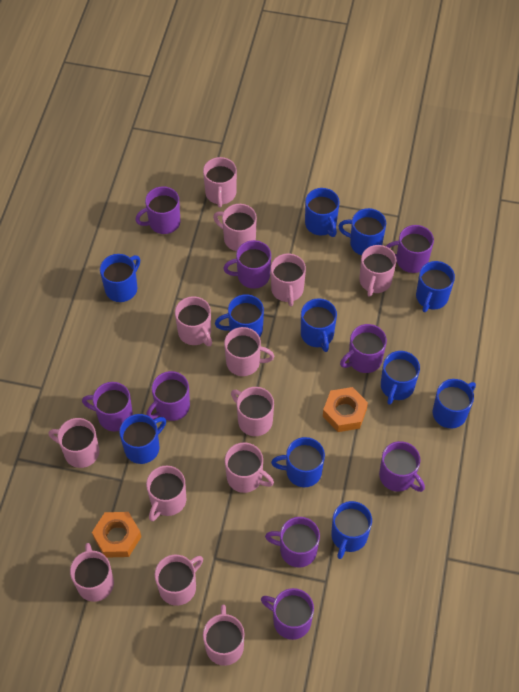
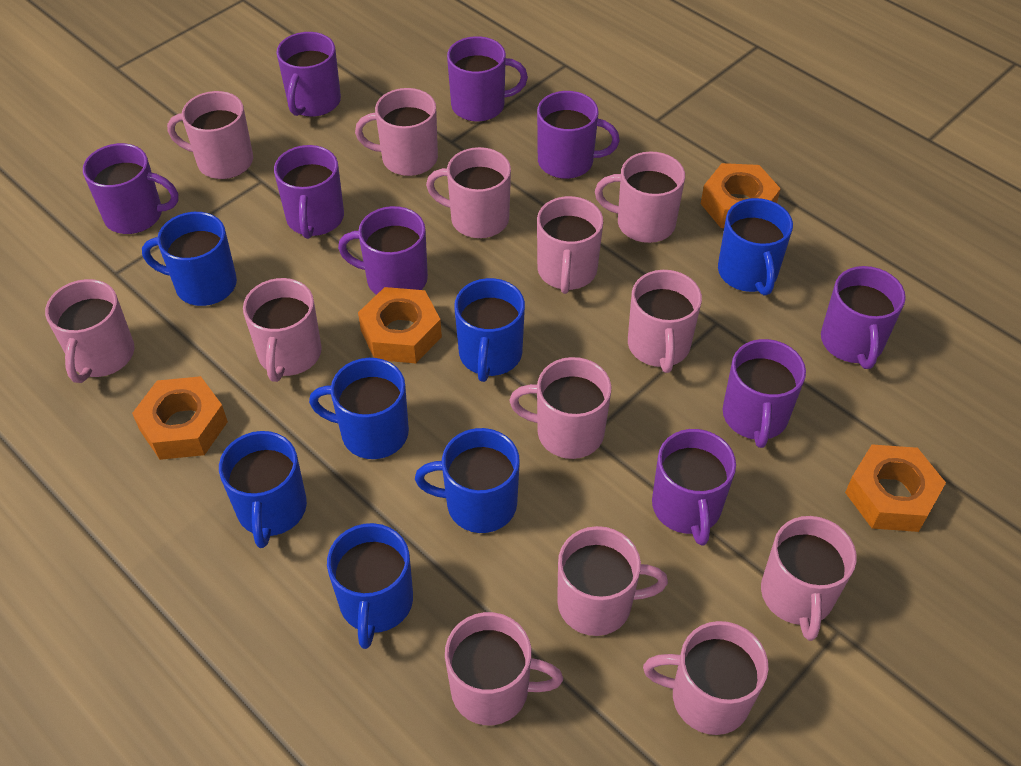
blue mug: [100,254,140,302] [119,414,166,464] [215,294,264,337] [271,437,325,487] [301,298,337,352] [305,188,340,237] [331,501,372,559] [338,208,386,255] [381,351,420,405] [416,261,455,312] [433,379,476,428] = 11 -> [142,212,237,306] [219,431,307,548] [309,358,409,459] [327,523,413,649] [415,428,520,533] [454,278,525,382] [718,198,793,295] = 7
orange nut: [92,512,141,558] [323,387,368,432] = 2 -> [132,376,228,460] [358,287,442,363] [701,163,781,228] [845,445,946,532] = 4

